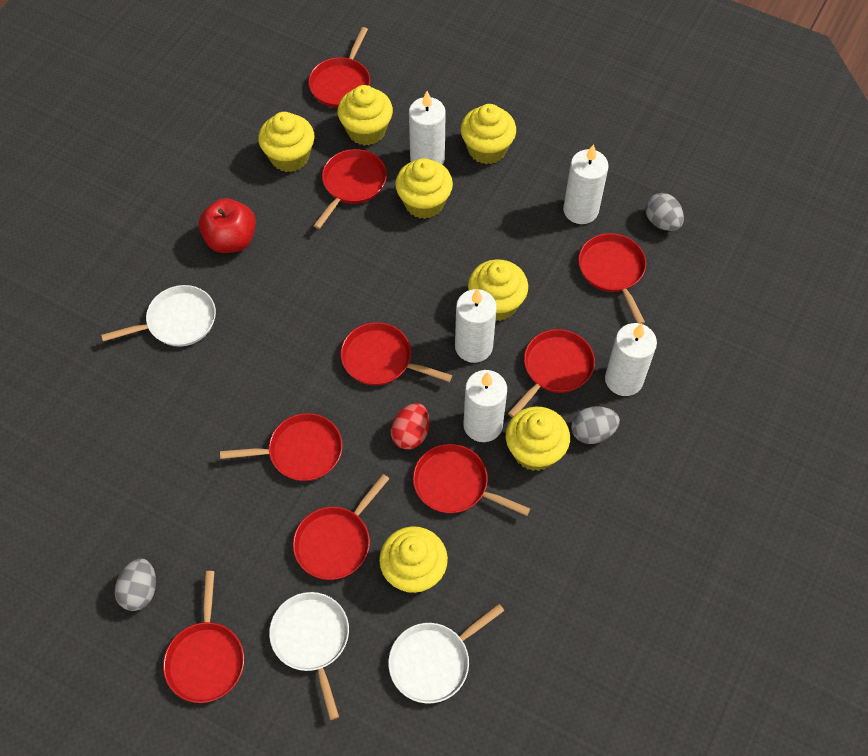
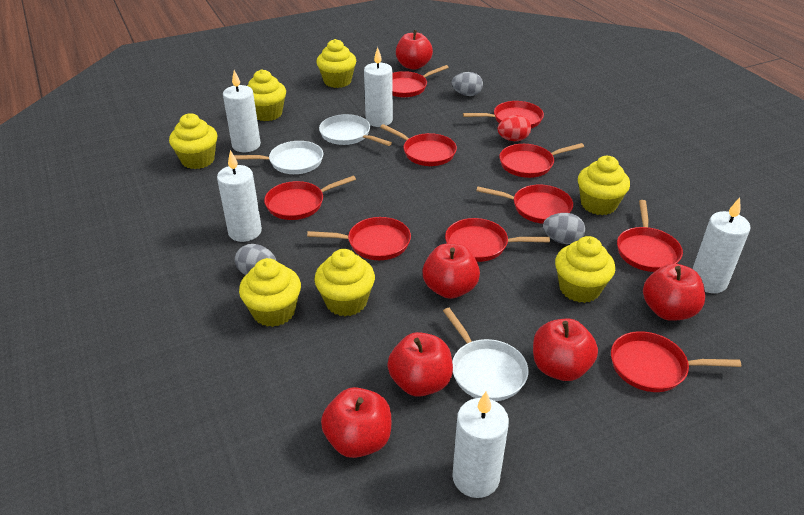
red apple: [199,198,256,253] = 1 -> [321,387,391,458] [387,332,453,397] [396,30,433,70] [422,243,480,299] [533,319,598,381] [643,264,705,321] = 6
red pan: [163,571,244,703] [220,413,342,481] [293,474,389,580] [308,27,370,108] [313,149,387,229] [341,322,452,386] [413,444,530,516] [508,329,595,418] [578,233,646,324] = 9 -> [264,175,356,220] [307,217,411,260] [380,124,457,166] [392,65,449,97] [445,218,550,262] [463,101,544,128] [476,185,573,224] [499,143,584,178] [611,331,741,392] [617,200,683,272] = 10

